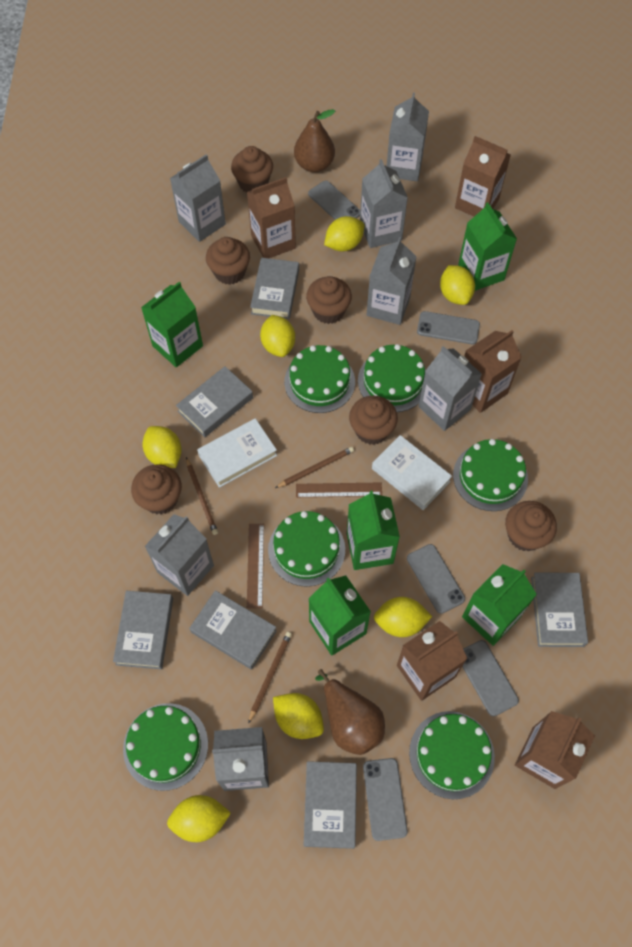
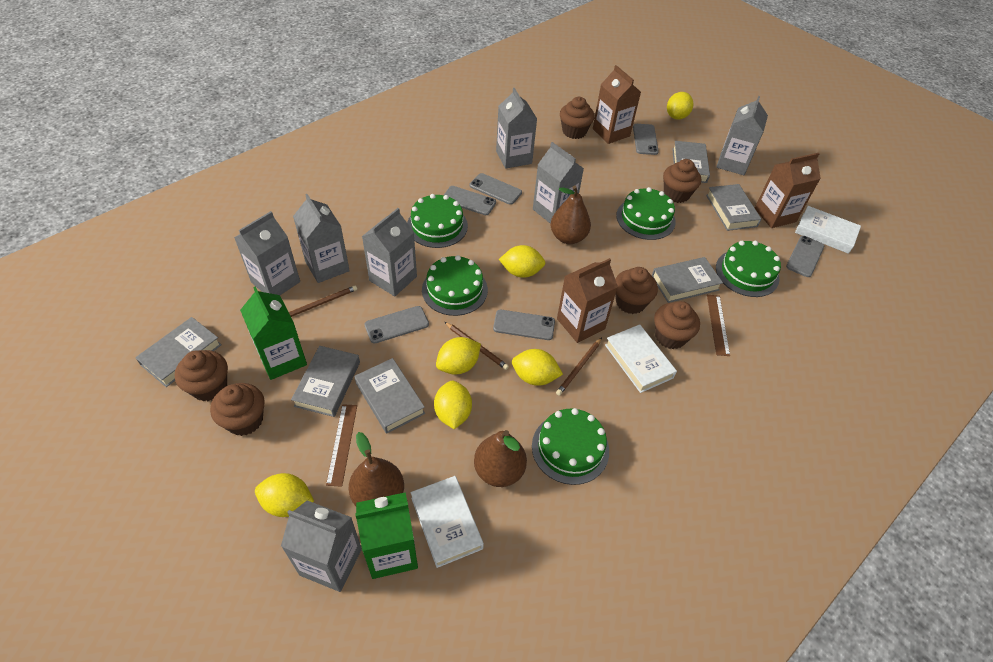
brown carton: [247,177,296,258] [397,621,467,701] [455,136,511,216] [464,330,522,413] [515,711,595,789] = 5 -> [557,258,618,343] [593,65,641,144] [755,153,821,228] = 3
brown pear: [294,109,335,173] [315,669,385,755] = 2 -> [349,432,404,506] [474,430,527,487] [550,186,591,244] = 3
green cake: [123,703,208,791] [268,511,345,587] [284,345,355,413] [358,344,426,412] [409,711,495,799] [453,439,528,511] = 6 -> [407,194,468,248] [422,255,488,316] [532,408,609,485] [616,187,676,240] [716,241,781,297] = 5
green carton: [141,282,203,367] [308,575,371,656] [347,491,400,570] [458,202,517,291] [462,564,537,646] = 5 -> [240,286,307,380] [355,492,418,579] = 2
grey phone: [308,181,360,220] [363,758,408,841] [407,544,465,614] [417,311,480,345] [462,640,519,716] = 5 -> [365,306,429,343] [444,186,496,215] [470,173,522,205] [493,310,555,340] [633,124,659,155] [786,236,824,277] = 6
white book: [197,418,277,488] [372,435,452,510] = 2 -> [411,476,484,568] [605,324,677,393] [795,206,861,254] = 3
yellow lemon: [142,426,182,468] [167,795,231,842] [260,315,295,357] [273,693,324,739] [324,216,364,251] [374,597,432,637] [440,265,475,305] = 7 -> [255,473,314,517] [434,381,472,429] [436,337,481,375] [499,245,545,278] [512,349,563,386] [667,92,693,120] = 6

